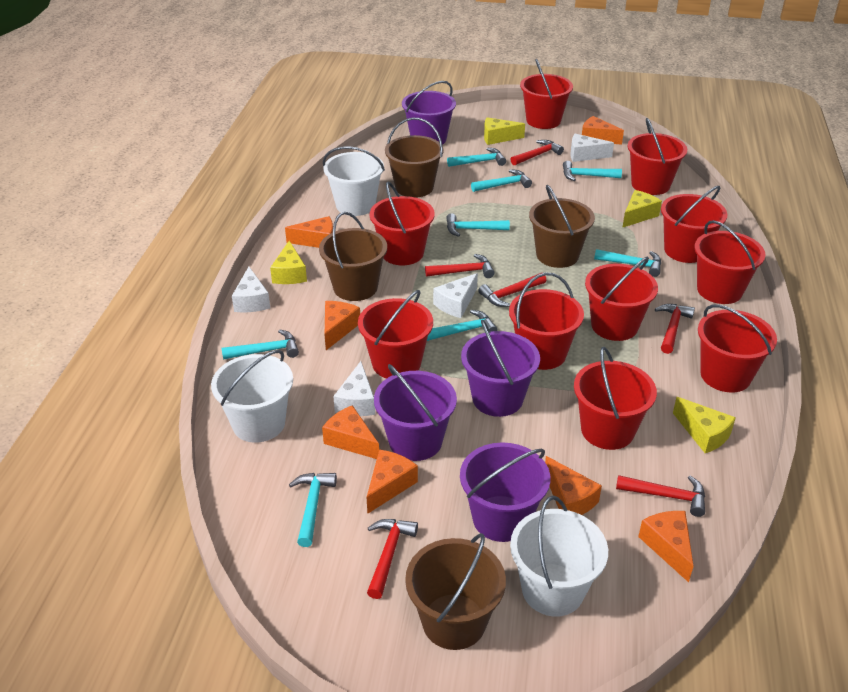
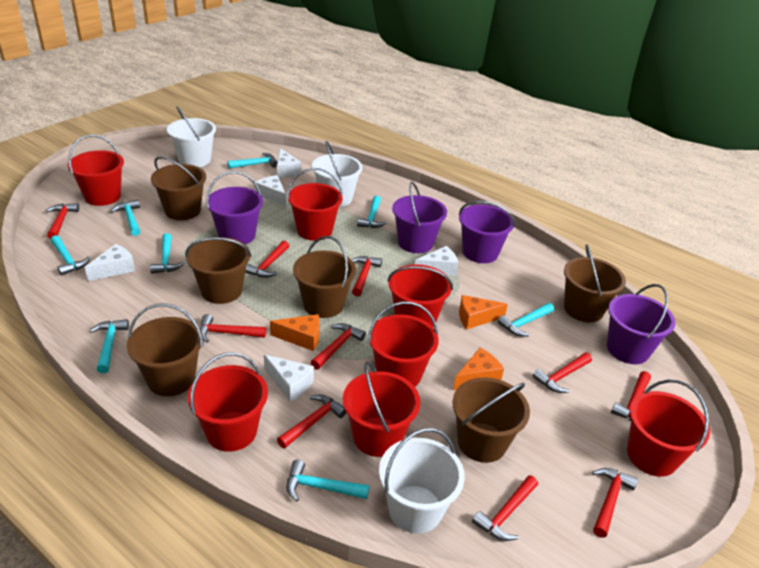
brown bucket: [319,212,387,301] [385,117,444,198] [405,533,506,650] [529,184,595,268] = 4 -> [127,303,203,396] [151,157,206,220] [185,237,251,304] [293,236,356,318] [452,377,530,463] [564,244,626,322] = 6
orange cheese: [285,216,333,248] [322,405,379,459] [325,301,360,350] [366,449,418,514] [545,456,602,515] [582,116,624,145] [638,511,694,582] = 7 -> [270,314,320,351] [453,348,504,390] [459,295,508,330] = 3
red bucket: [358,290,433,379] [370,182,435,265] [509,272,584,370] [520,59,573,129] [574,347,657,450] [585,257,658,341] [628,118,687,195] [661,186,728,263] [695,220,765,304] [698,304,777,392] = 10 -> [68,134,124,206] [188,352,268,452] [287,168,343,241] [343,361,420,457] [368,301,439,387] [387,264,453,327] [627,380,710,477] = 7
red hammer: [367,519,418,599] [425,254,494,278] [478,273,546,307] [510,140,564,165] [616,475,705,517] [655,304,695,354] = 6 -> [46,203,79,239] [200,314,266,342] [245,241,289,278] [277,395,346,448] [311,323,366,369] [352,256,382,296] [472,475,538,541] [533,352,592,393] [592,468,638,538] [611,371,651,421] = 10
white cheese: [232,267,270,312] [333,361,375,416] [433,273,478,318] [570,134,614,162] = 4 -> [85,244,135,281] [255,175,286,207] [264,355,314,402] [277,148,301,177] [415,246,458,276] = 5
yellow cheese: [270,241,307,284] [484,117,525,145] [622,190,662,228] [673,397,736,453] = 4 -> none = 0

